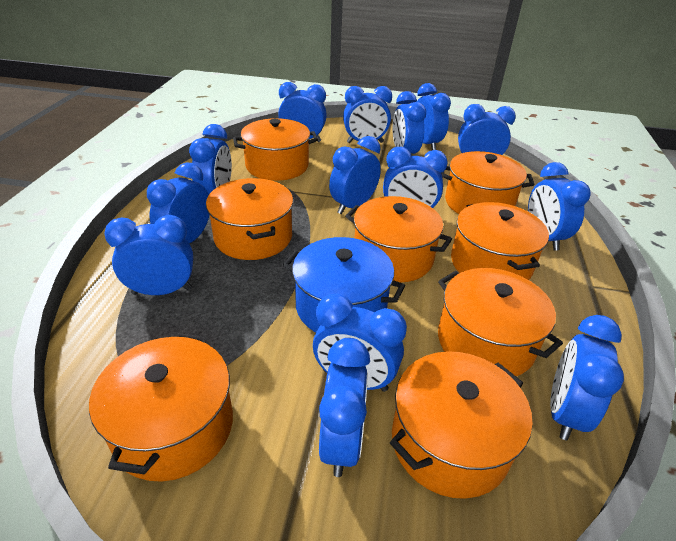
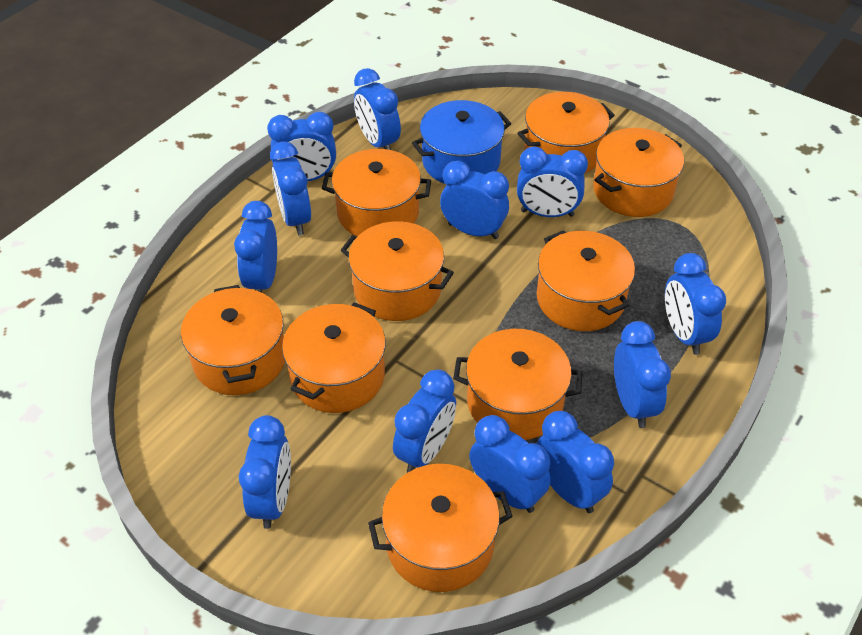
blue clock: [104,215,193,295] [147,162,210,243] [189,124,232,194] [278,82,327,142] [313,293,407,392] [319,338,370,477] [329,136,381,214] [343,86,392,143] [383,147,448,208] [393,91,426,156] [417,83,451,150] [458,104,516,155] [528,162,590,251] [550,315,624,441] = 14 -> [234,201,277,293] [239,415,291,529] [267,112,336,181] [270,141,311,235] [354,68,401,150] [393,370,456,473] [440,161,509,239] [469,415,551,513] [517,146,588,217] [536,411,614,513] [614,321,671,428] [665,253,726,355] = 12
orange pot: [89,333,233,482] [206,178,293,260] [233,118,318,181] [345,196,452,283] [390,351,532,499] [438,268,563,376] [441,151,534,214] [451,202,549,280] = 8 -> [181,285,285,395] [282,302,386,413] [322,149,431,236] [340,221,454,321] [368,464,513,592] [453,329,583,440] [518,92,615,174] [537,230,635,331] [593,128,684,217] = 9

